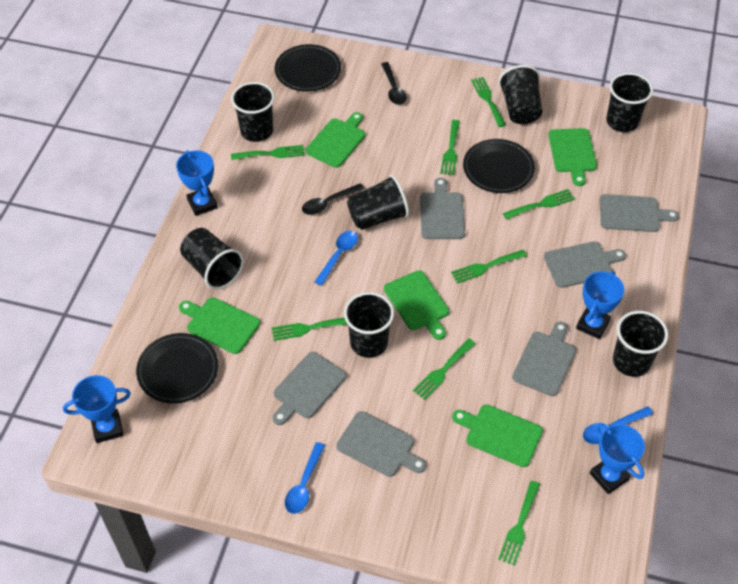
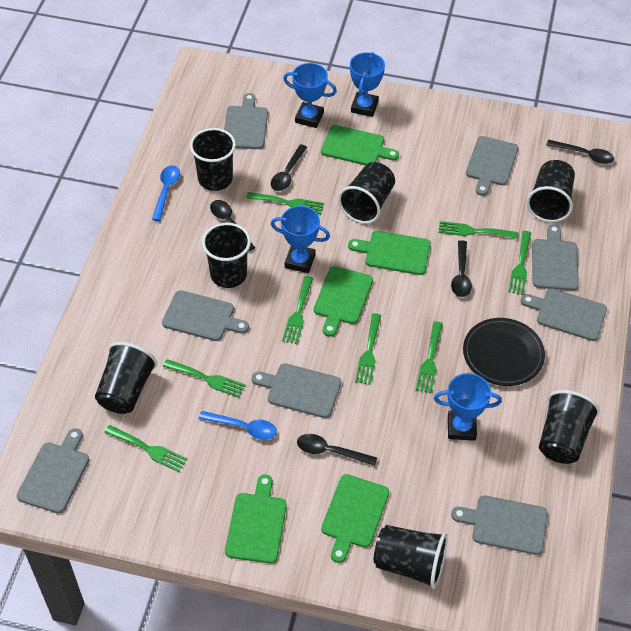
black plate: [136,333,218,404] [275,44,341,92] [463,139,535,193] = 3 -> [463,318,545,386] = 1
black spoon: [302,183,364,215] [381,62,407,105] = 2 -> [210,200,255,252] [271,144,307,191] [297,434,377,466] [451,240,472,297] [546,140,614,164] = 5
blue spoon: [285,442,325,514] [315,231,358,286] [583,406,653,444] = 3 -> [152,165,180,221] [199,411,277,440] = 2
grey cutting board: [273,352,346,425] [336,411,426,477] [420,178,465,239] [512,322,576,396] [544,241,626,288] [600,194,679,232] = 6 -> [17,428,89,513] [162,290,249,341] [224,93,268,149] [252,363,341,418] [451,495,547,555] [466,136,518,196] [521,288,607,341] [532,224,579,291] = 8

